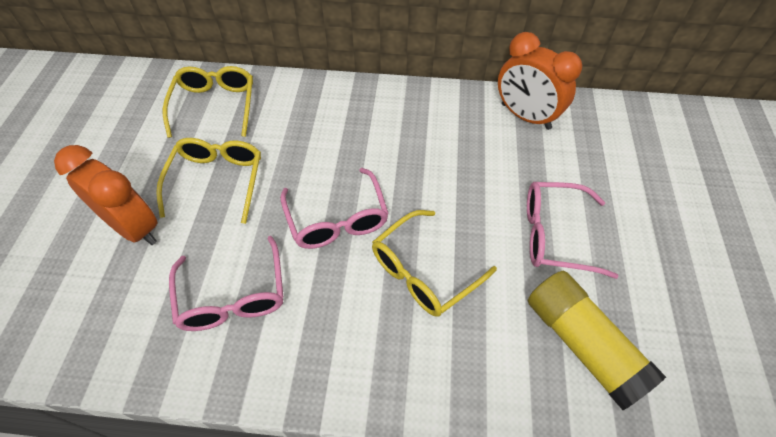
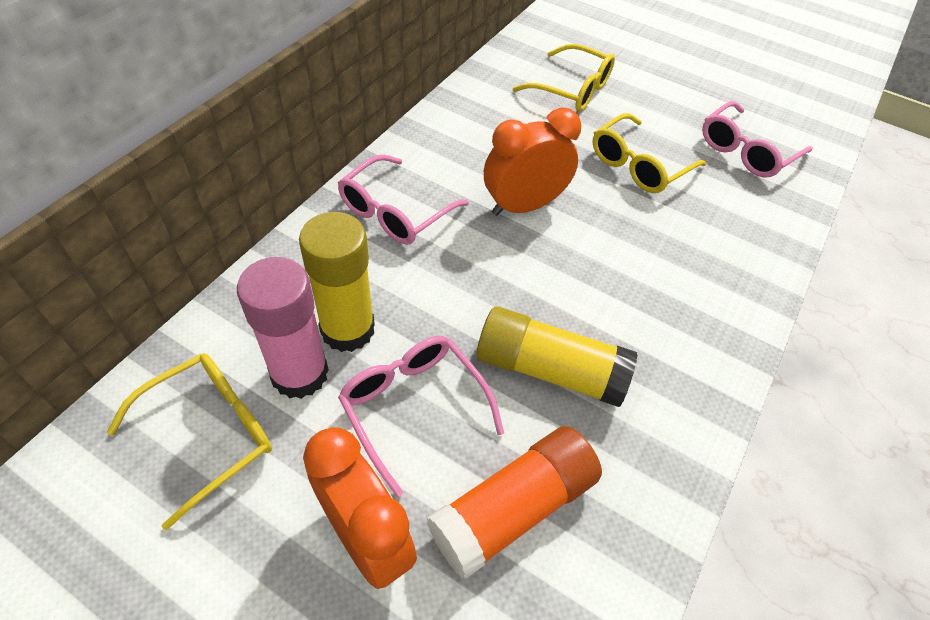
orange glue stick: none = 0 -> [427,426,602,579] = 1
pink glue stick: none = 0 -> [237,257,329,399] = 1
yellow glue stick: [528,271,666,410] = 1 -> [299,212,375,352] [477,307,638,407] = 2

